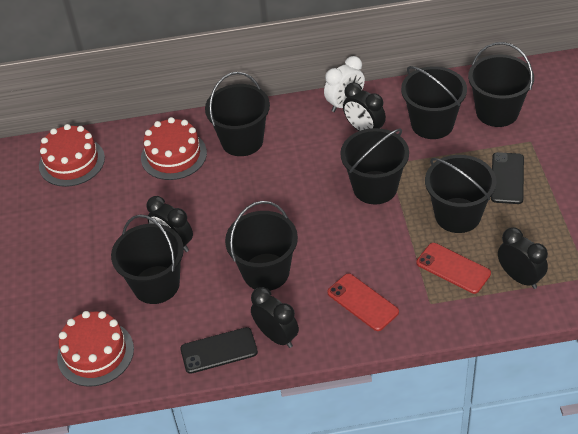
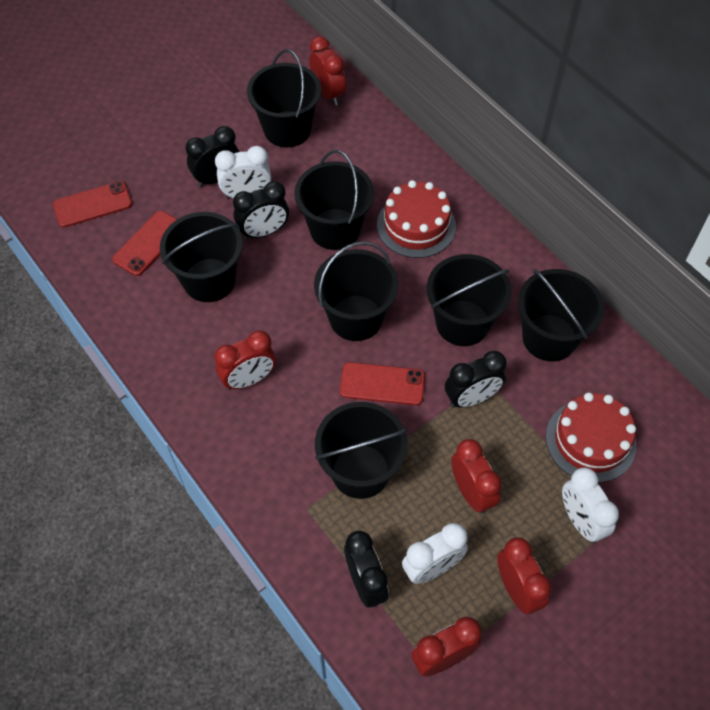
black phone: [180,327,258,374] [491,152,524,204] = 2 -> none = 0
red cake: [39,124,105,187] [57,311,134,387] [141,117,207,180] = 3 -> [377,180,456,258] [546,393,637,483] = 2
red clock: none = 0 -> [214,330,276,390] [309,36,346,106] [411,617,481,676] [451,439,502,514] [497,537,552,614] = 5
red phone: [327,273,399,331] [416,243,491,294] = 2 -> [53,181,132,228] [112,211,177,276] [340,362,425,405] = 3
white clock: [324,56,365,112] = 1 -> [215,146,271,199] [402,523,468,584] [562,467,619,543] = 3

